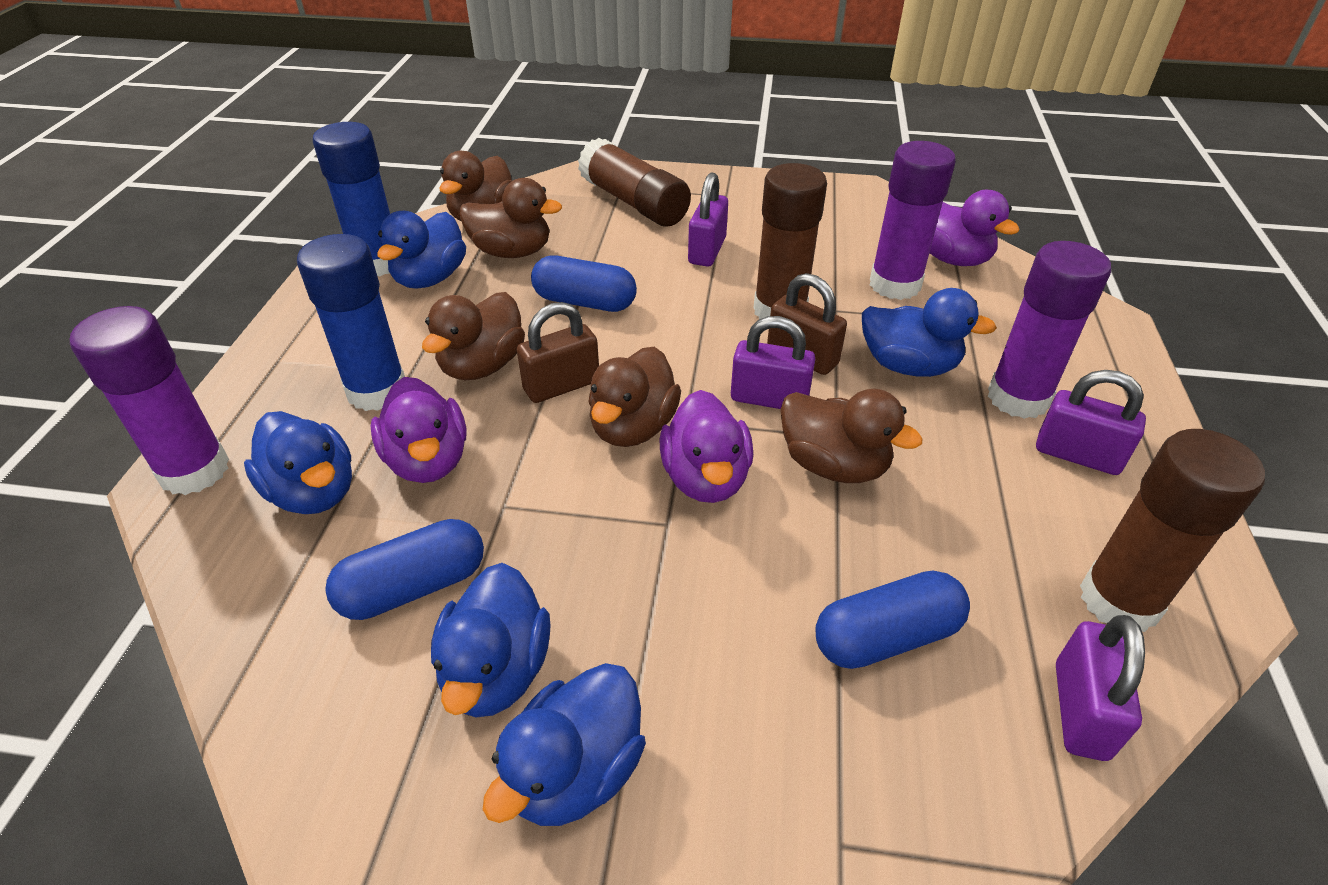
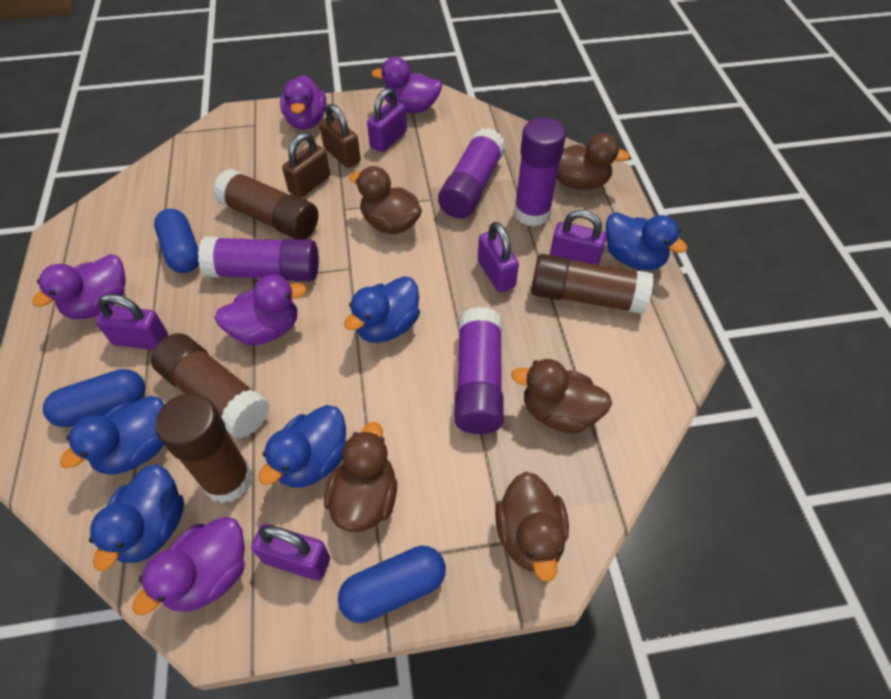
blue glue stick: [297,234,405,411] [313,122,390,276] = 2 -> none = 0
brown glue stick: [578,138,691,227] [754,163,827,319] [1080,429,1265,632] = 3 -> [151,333,270,438] [155,394,252,503] [213,169,318,239] [531,254,654,314] = 4
purple duck: [370,377,467,483] [660,390,753,503] [930,190,1020,266] = 3 -> [32,254,126,319] [133,517,245,616] [215,275,307,345] [280,75,327,130] [371,57,442,113] = 5
purple glue stick: [70,306,229,495] [870,141,956,300] [988,241,1111,419] = 3 -> [198,237,319,281] [438,128,506,218] [454,307,504,434] [514,118,566,226] = 4
purple padlock: [688,172,728,267] [731,316,815,409] [1036,370,1146,475] [1056,615,1145,761] = 4 -> [96,294,168,350] [251,524,330,580] [367,88,407,152] [478,222,519,292] [550,210,607,265] = 5

